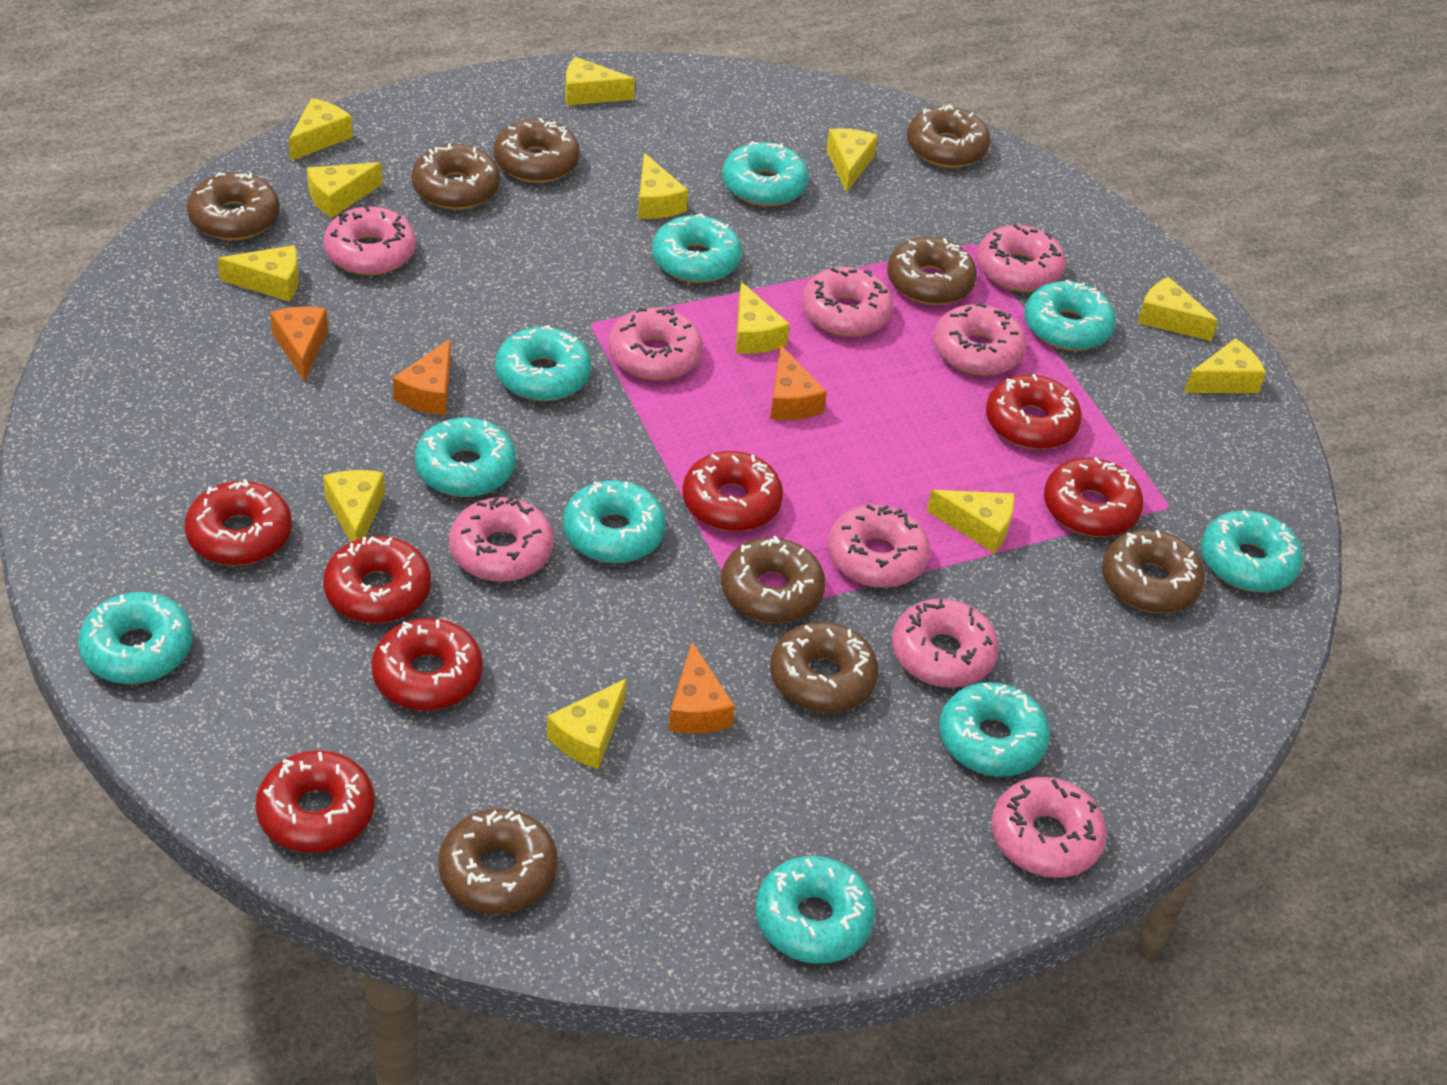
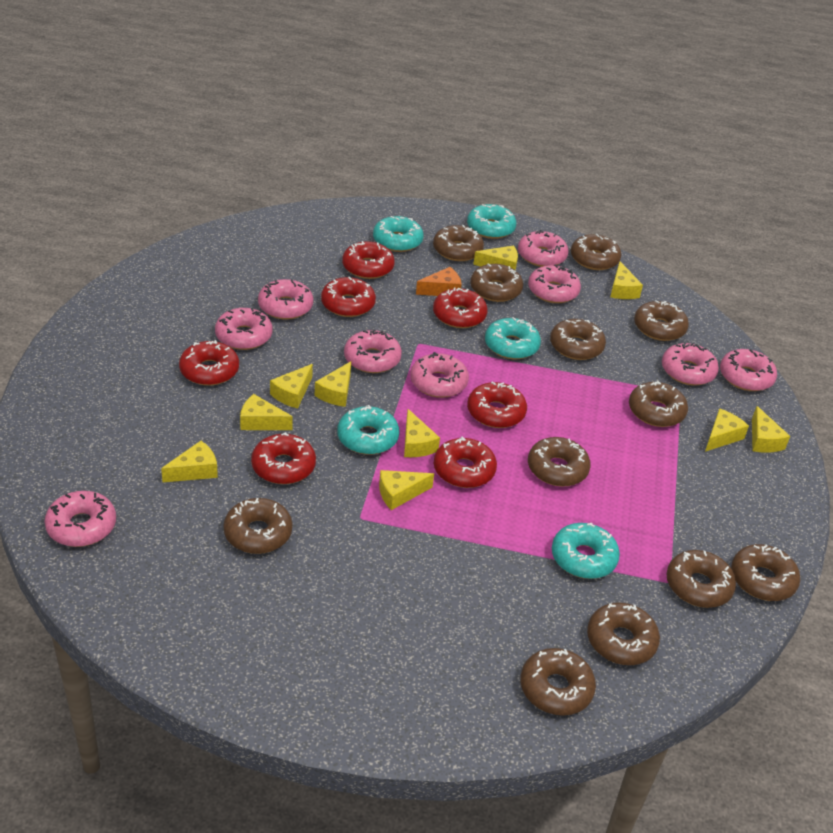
brown donut: [187,172,280,240] [412,143,500,210] [438,808,558,914] [493,118,580,183] [721,536,825,623] [770,622,878,713] [887,237,977,305] [907,104,991,168] [1102,530,1205,613] = 9 -> [223,498,292,554] [433,225,484,261] [470,264,523,302] [520,648,596,716] [528,437,591,486] [550,319,606,360] [571,234,621,270] [587,602,660,665] [629,380,688,427] [634,300,689,341] [667,550,736,608] [731,544,800,601] = 12
orange cheese: [270,307,328,382] [393,339,451,415] [669,642,735,733] [770,345,827,420] = 4 -> [416,267,462,296] = 1
turquoise donut: [78,592,193,684] [415,417,516,497] [495,325,591,401] [563,481,666,563] [652,213,742,283] [723,141,808,206] [755,856,875,964] [939,682,1050,777] [1024,280,1116,351] [1201,510,1303,592] = 10 -> [337,405,399,455] [373,216,424,252] [467,204,516,239] [485,317,541,359] [552,523,620,579] = 5
yellow cheese: [218,245,299,302] [289,98,353,161] [307,162,382,218] [323,470,385,542] [547,678,627,769] [565,57,635,105] [638,153,688,219] [736,282,790,354] [826,128,878,193] [927,490,1014,553] [1138,277,1218,341] [1184,338,1266,393] = 12 -> [161,441,218,482] [240,394,293,430] [270,364,313,409] [315,361,351,407] [379,470,434,510] [404,409,440,457] [473,246,518,271] [610,262,643,299] [705,408,749,452] [752,406,790,453] = 10

